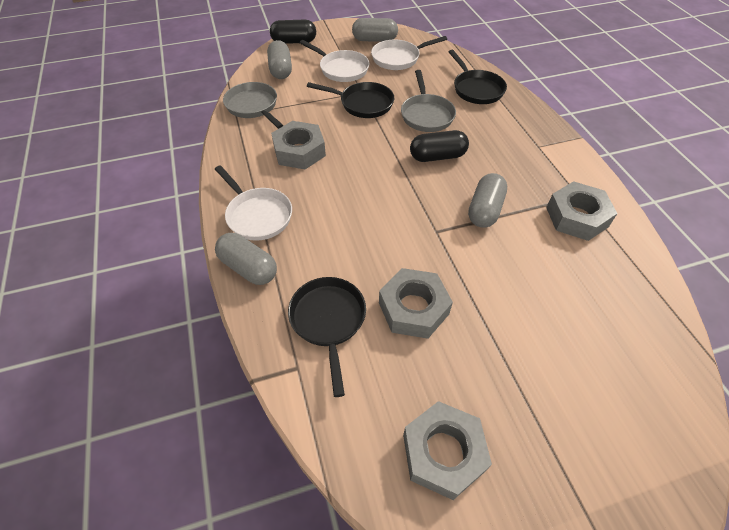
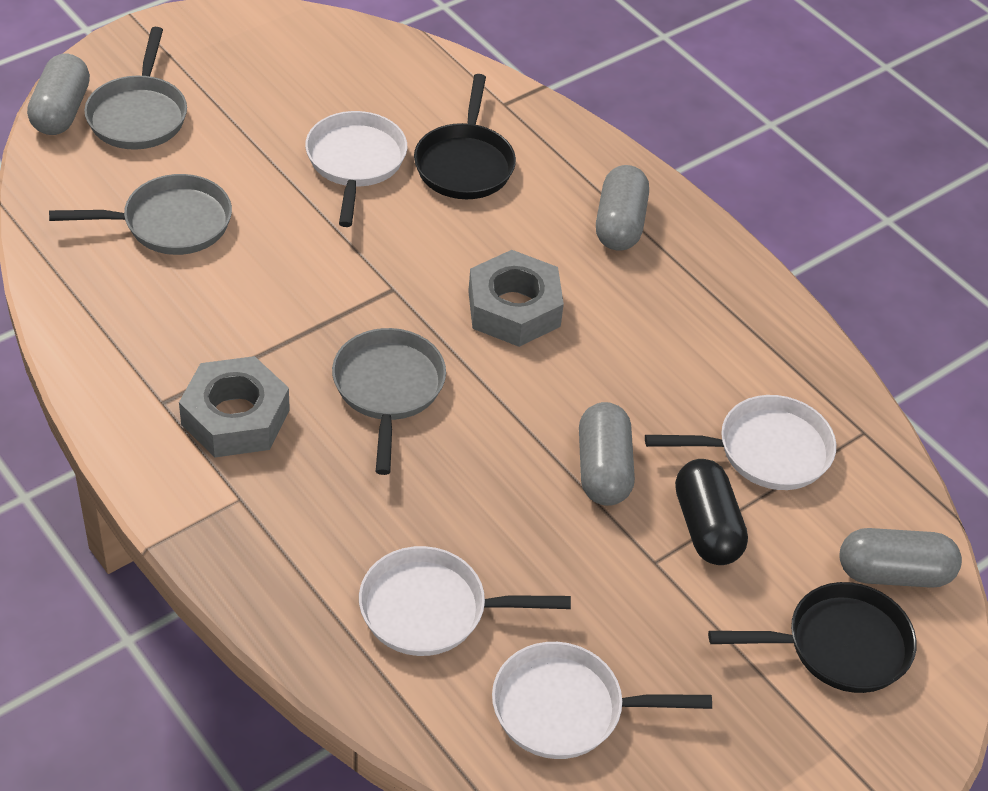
black capsule: [270,20,316,44] [410,130,469,162] = 2 -> [675,459,748,565] = 1
black pan: [288,277,366,397] [307,82,394,118] [449,50,507,104] = 3 -> [414,74,516,199] [708,582,917,693] = 2
grey nut: [271,121,326,169] [379,268,453,339] [403,401,492,500] [546,181,618,241] = 4 -> [179,356,290,457] [468,250,564,347] = 2
grey pan: [223,82,284,129] [401,70,456,132] = 2 -> [49,174,232,255] [84,27,187,150] [332,328,446,475] = 3
white pan: [215,165,292,241] [300,40,369,82] [371,36,447,70] = 3 -> [305,111,407,227] [359,546,571,656] [492,642,712,759] [645,395,836,490] = 4

